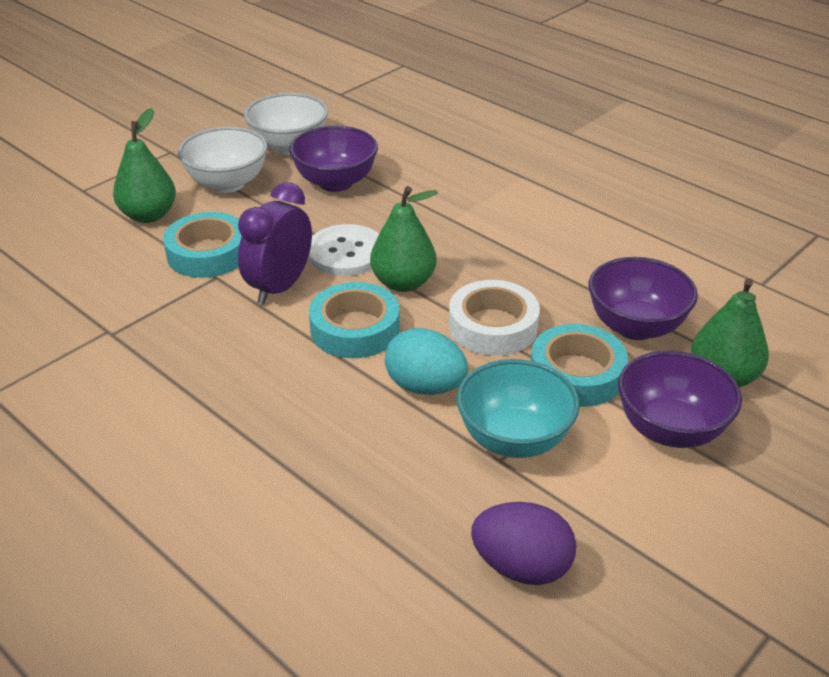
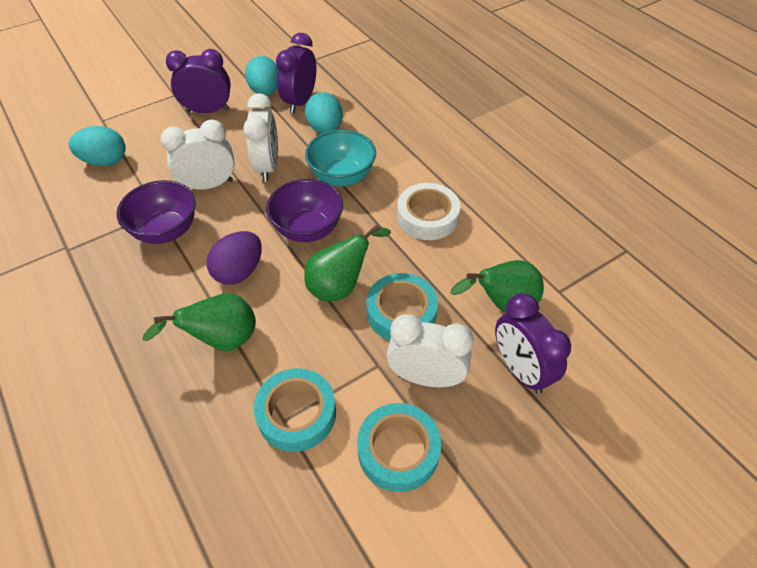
purple bowl: [289,126,378,192] [588,257,698,340] [618,350,742,448] = 3 -> [116,180,196,244] [266,179,343,242] = 2
purple clock: [238,182,312,305] = 1 -> [166,49,231,113] [276,33,316,113] [495,293,571,394] = 3
turquoise egg: [385,328,468,395] = 1 -> [69,126,125,166] [245,56,278,96] [305,92,343,134] = 3
white bowl: [178,126,267,193] [244,93,328,155] = 2 -> none = 0
white button: [308,224,379,276] = 1 -> none = 0
white clock: none = 0 -> [161,119,235,190] [243,93,278,182] [386,314,473,387] = 3

